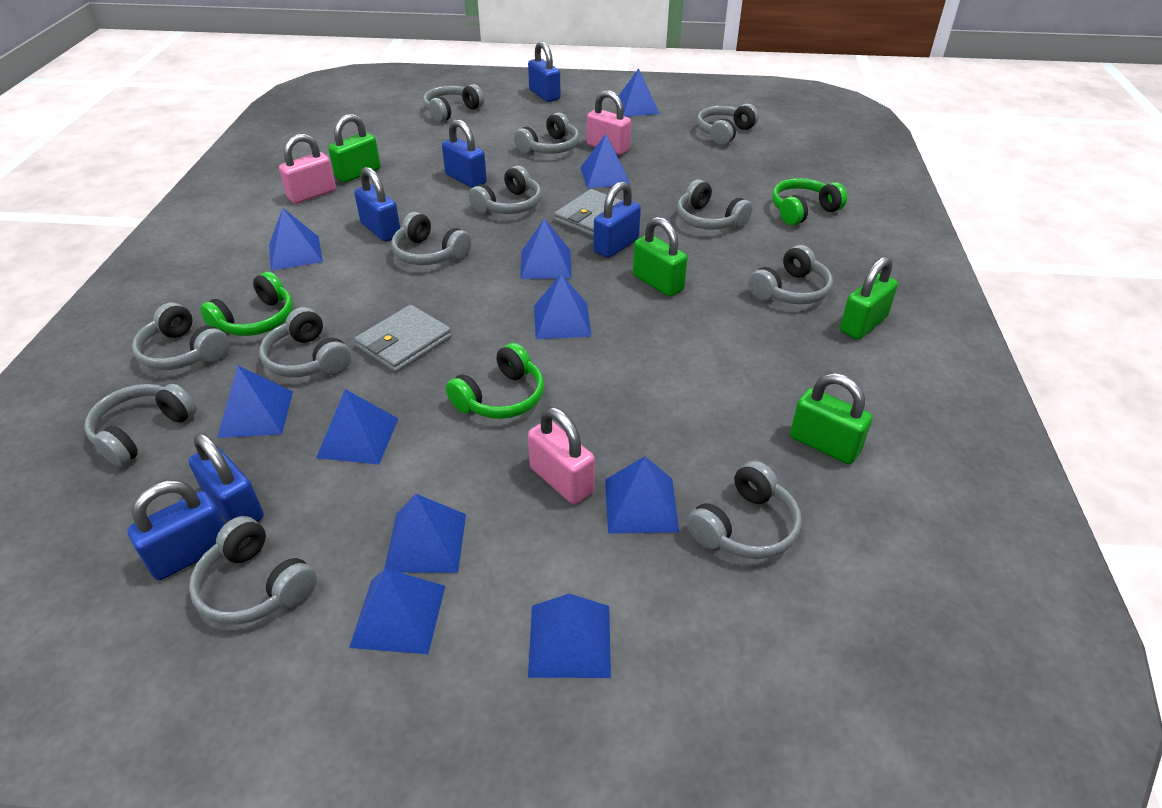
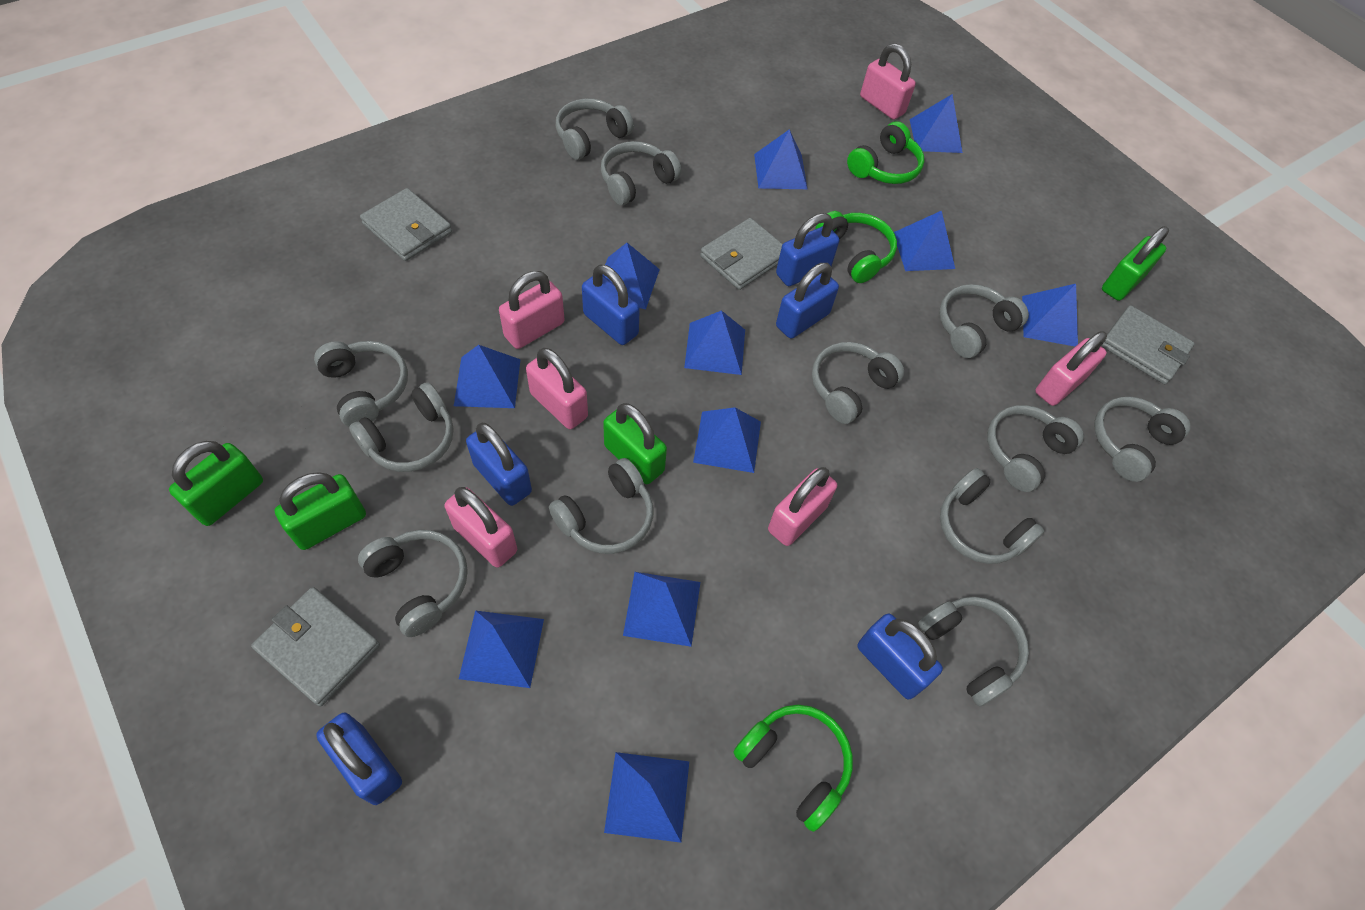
grey wallet: [354,305,452,373] [554,189,622,237] = 2 -> [251,587,380,707] [360,188,452,261] [700,218,783,290] [1102,305,1195,384] = 4
pink padlock: [279,134,336,204] [528,407,595,504] [587,90,631,155] = 3 -> [445,487,517,568] [499,271,565,349] [526,348,588,429] [768,467,837,546] [860,43,916,120] [1035,331,1107,406] = 6

